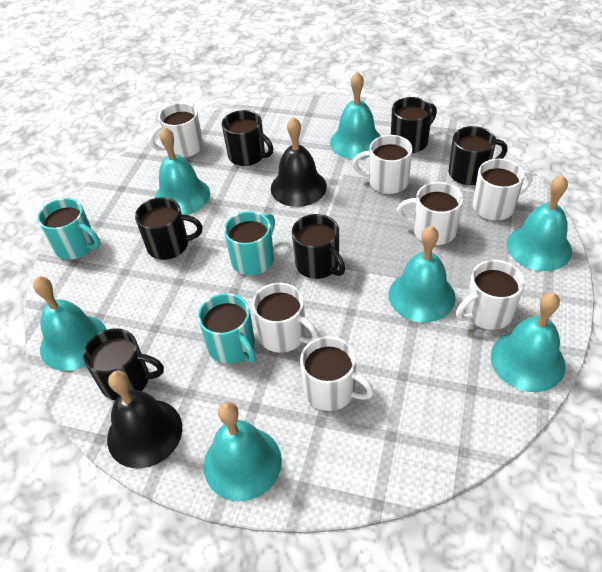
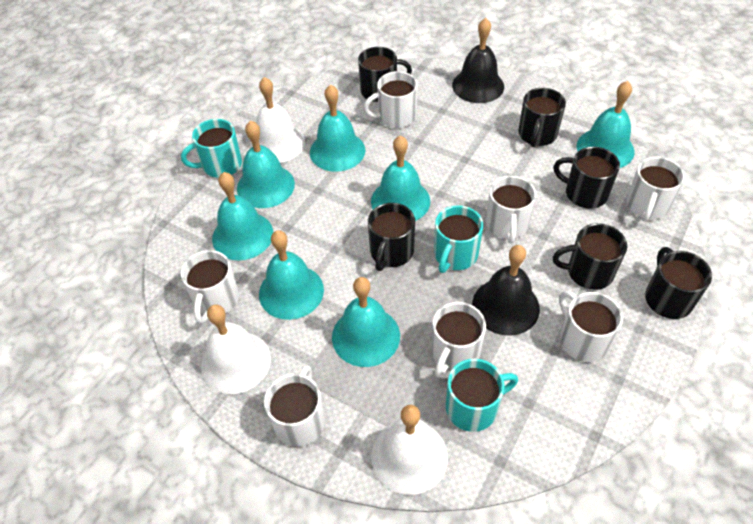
white bell: none = 0 -> [201,304,271,394] [250,77,305,163] [371,405,448,495] = 3

